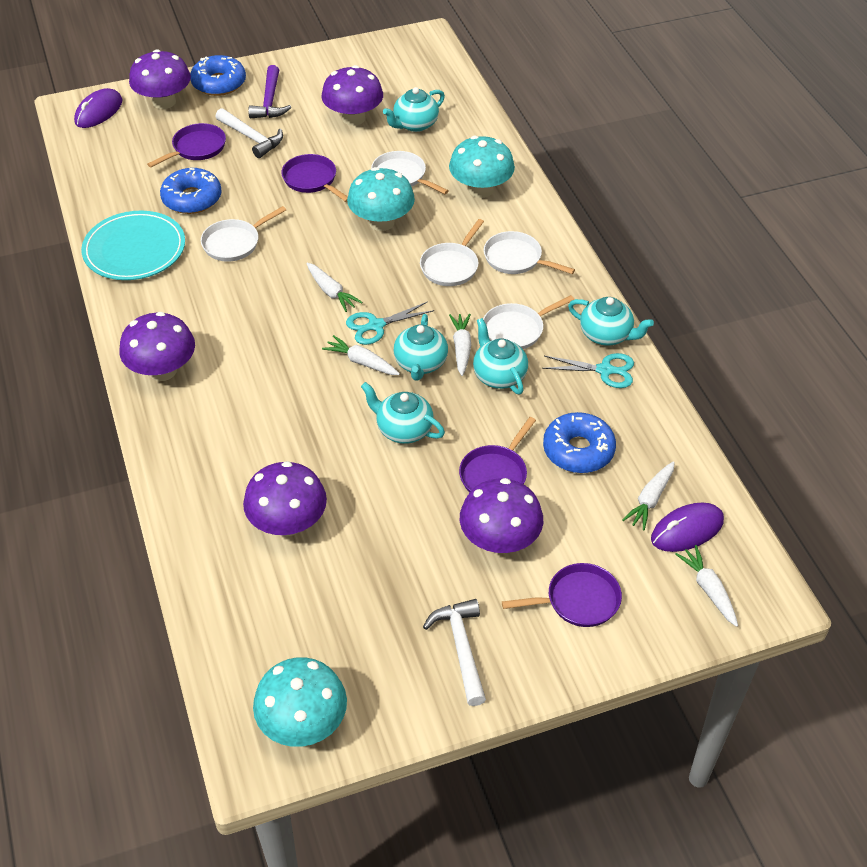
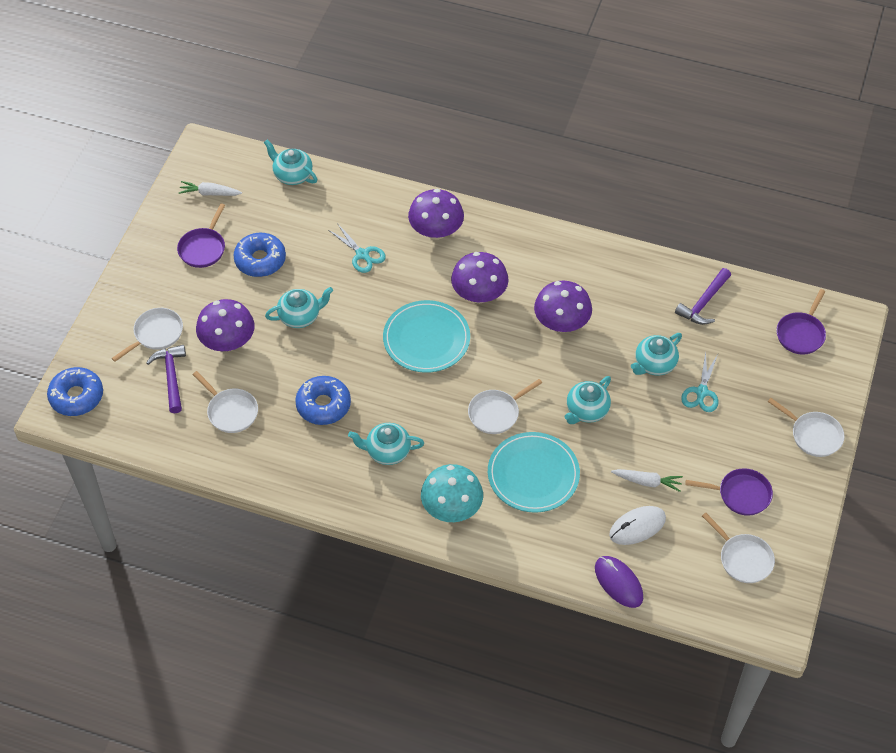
purple hammer: [248,65,291,118] = 1 -> [146,345,186,413] [675,268,731,325] = 2
purple mouse: [74,88,123,128] [651,502,724,552] = 2 -> [595,556,643,608] = 1
purple mushroom: [119,312,195,381] [129,49,191,109] [243,461,327,536] [321,65,383,126] [460,478,543,553] = 5 -> [196,299,255,351] [408,189,464,240] [451,252,509,303] [534,281,592,332] = 4
purple pan: [147,123,226,167] [281,154,348,202] [459,417,536,492] [502,563,622,627] = 4 -> [177,203,225,268] [685,468,773,516] [776,289,826,355] = 3
turquoise mushroom: [253,657,347,747] [347,167,415,231] [449,136,515,198] = 3 -> [421,464,483,522] = 1
turquoise plate: [81,211,185,280] = 1 -> [383,300,470,373] [488,432,580,513] = 2
white carrot: [306,263,363,312] [322,335,400,375] [449,314,471,376] [622,461,675,530] [675,545,738,627] = 5 -> [179,181,242,196] [611,469,683,492] = 2
white hammer: [216,108,283,158] [423,599,486,706] = 2 -> none = 0
white mouse: none = 0 -> [609,506,666,545] = 1

